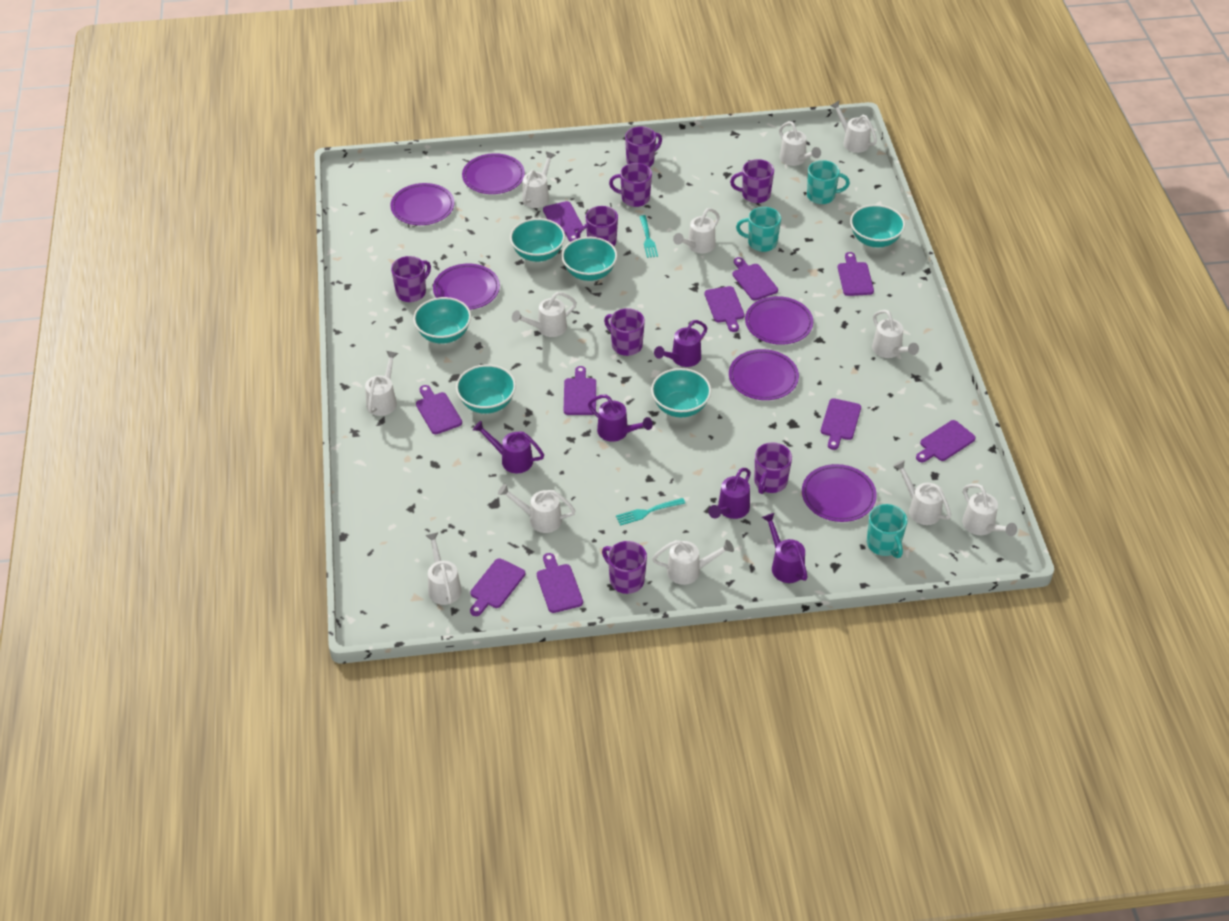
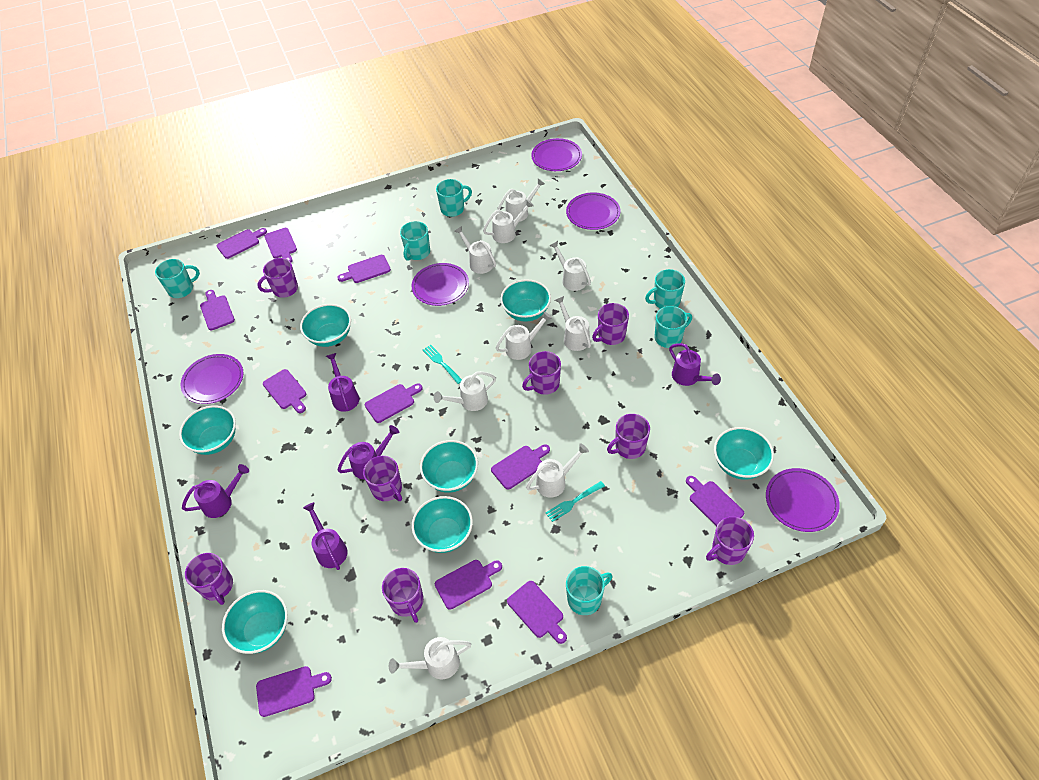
purple cutting board: [416,385,462,434] [470,558,525,616] [537,553,583,613] [543,201,583,242] [564,366,596,415] [704,286,744,332] [732,257,778,300] [821,398,861,450] [838,252,874,296] [916,420,976,462] = 10 -> [200,290,235,331] [217,228,267,259] [256,666,332,717] [263,369,306,413] [264,228,297,263] [337,255,391,283] [365,383,423,423] [435,560,502,610] [491,444,550,490] [507,581,567,644] [686,476,744,527] = 11
purple plate: [390,183,454,225] [433,264,500,310] [462,153,525,194] [729,349,799,400] [745,296,813,345] [802,464,877,522] = 6 -> [181,354,244,404] [412,263,469,306] [531,138,582,171] [566,193,620,230] [766,468,840,532] = 5
turquoise bowl: [413,297,471,344] [456,364,516,414] [510,218,565,262] [561,237,617,281] [651,368,711,417] [850,204,905,247] = 6 -> [179,405,236,455] [222,590,288,654] [300,304,351,347] [412,496,473,553] [420,440,478,493] [500,279,551,322] [714,427,774,480] = 7
turquoise mug: [736,207,781,252] [807,160,850,204] [867,504,908,558] = 3 -> [155,259,200,298] [400,221,430,261] [436,179,472,217] [566,566,613,615] [645,269,685,309] [655,306,692,348] = 6
white watering can: [365,351,398,416] [425,532,462,605] [498,484,575,533] [512,292,577,337] [522,152,556,208] [652,540,734,585] [673,208,720,253] [779,121,821,166] [830,101,877,153] [872,310,919,358] [893,460,951,525] [962,484,1017,536] = 12 -> [389,637,471,679] [434,371,496,411] [454,226,496,274] [483,200,534,243] [496,311,552,360] [497,178,545,222] [526,443,589,498] [549,241,591,291] [555,296,591,351] = 9

